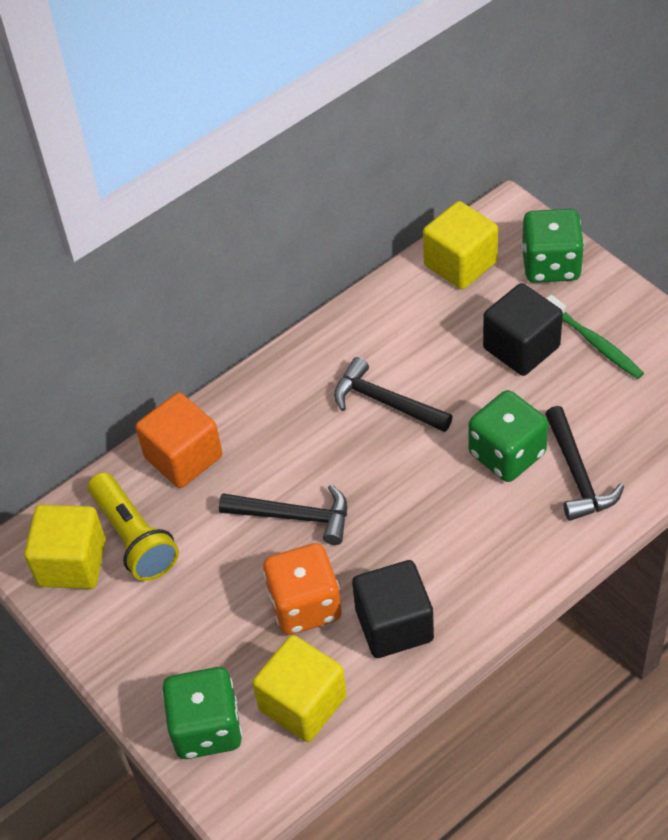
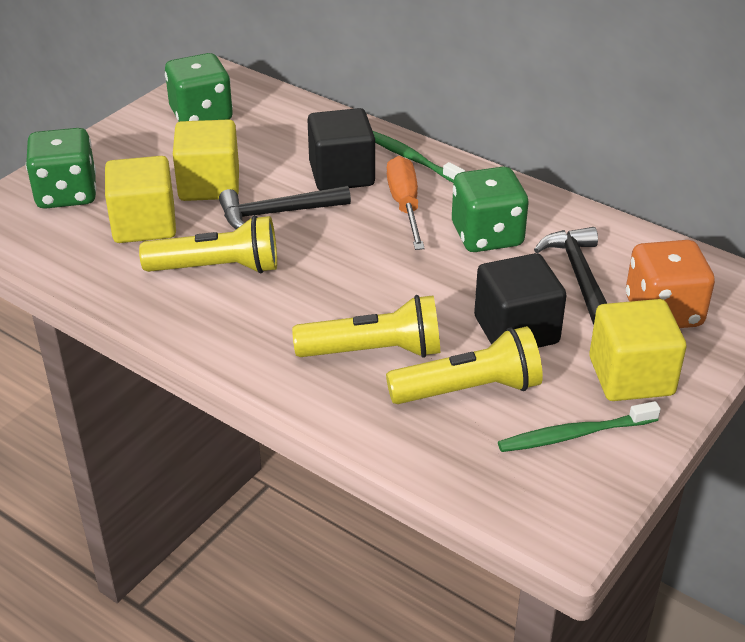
black hammer: [219,485,347,545] [334,357,453,432] [545,406,624,521] = 3 -> [219,186,351,229] [534,227,607,324] = 2
green toothbrush: [546,295,644,379] = 1 -> [373,131,465,183] [498,401,661,452] = 2
orange cube: [136,392,222,488] = 1 -> none = 0
orange screwdriver: none = 0 -> [387,156,425,250] = 1
yellow flashlight: [88,472,179,581] = 1 -> [139,215,277,274] [292,295,440,358] [386,326,543,404] = 3

